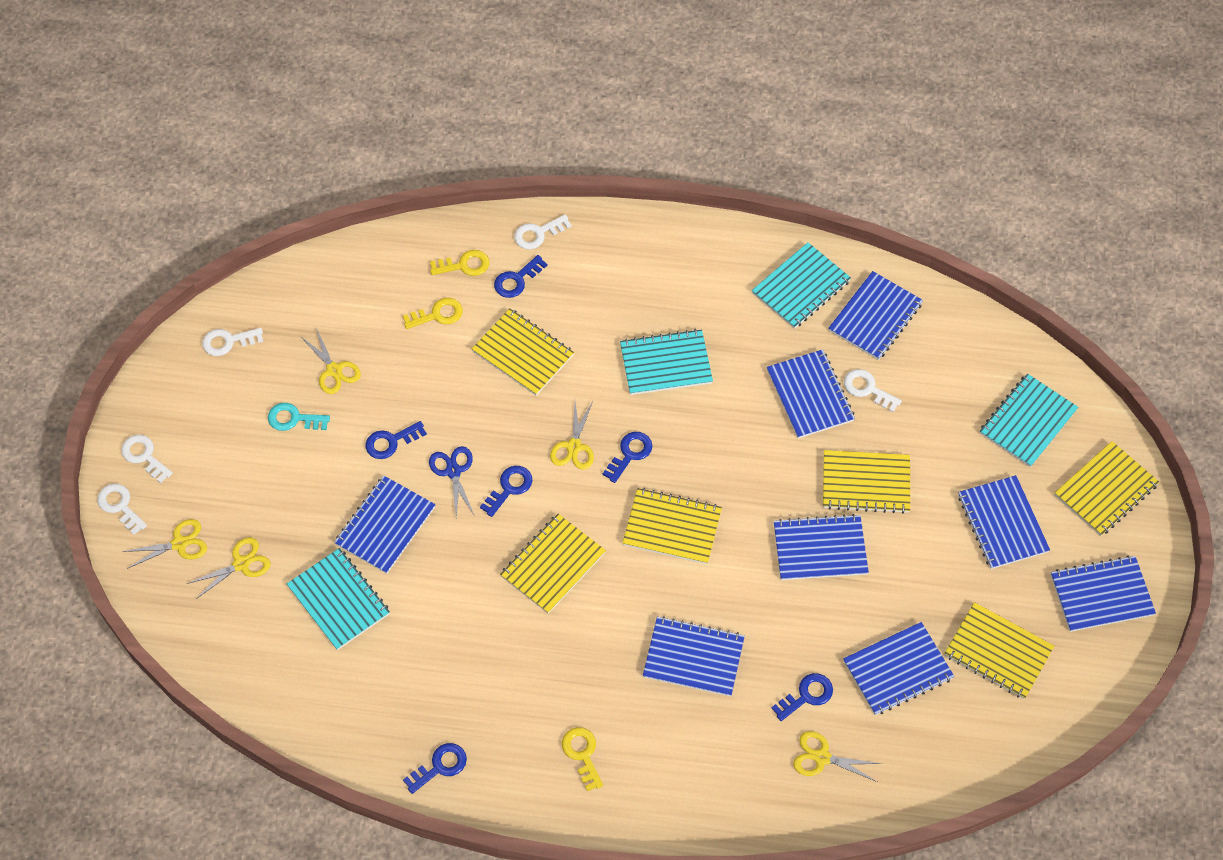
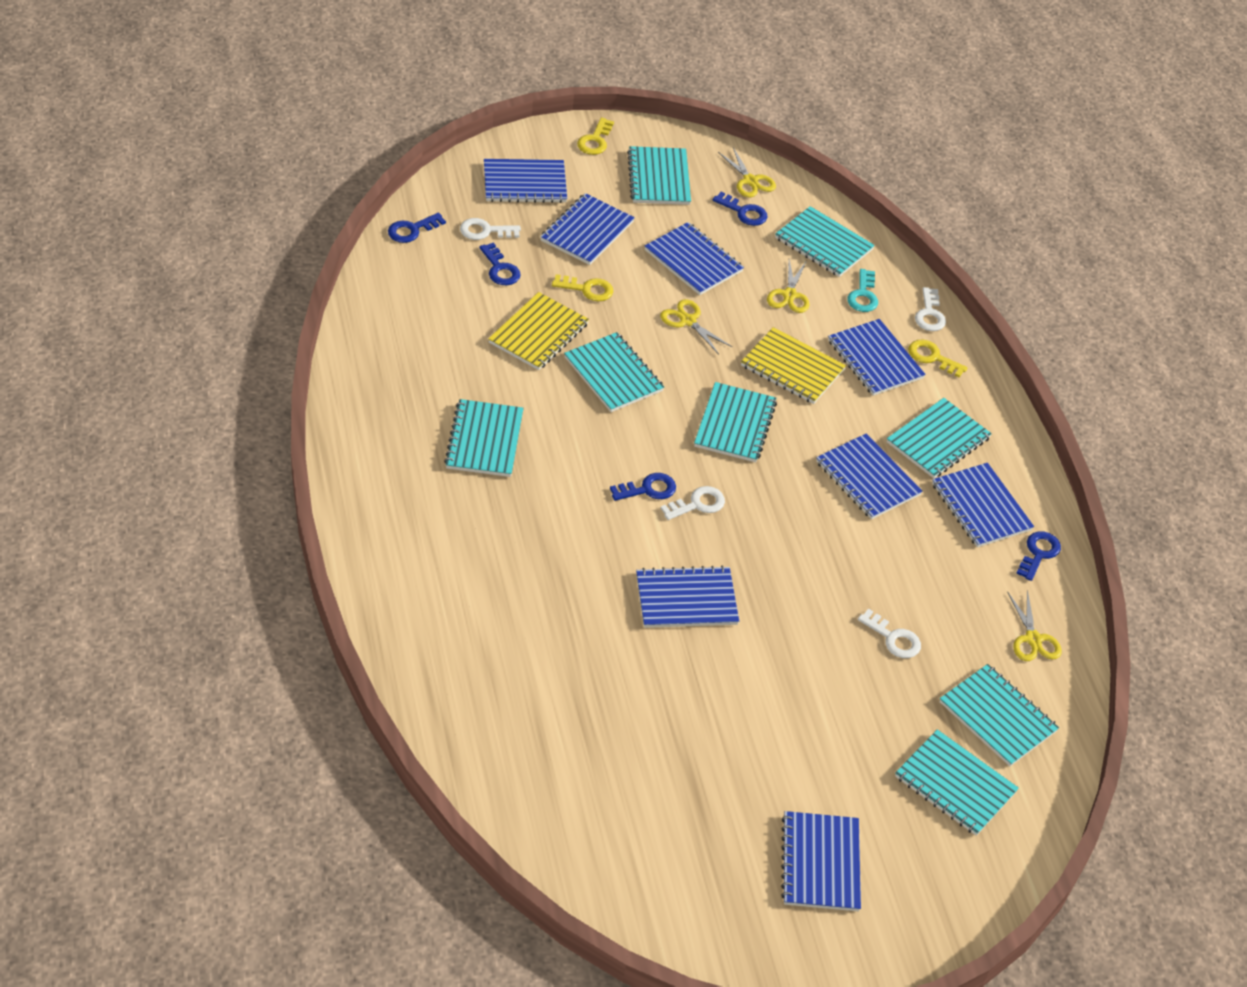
blue key: [365,421,427,459] [403,743,467,794] [480,466,533,517] [494,255,547,298] [603,432,652,483] [772,673,833,721] = 6 -> [388,213,446,243] [479,243,521,285] [610,473,676,501] [713,192,768,226] [1016,531,1061,581] = 5
blue scissors: [429,446,474,518] = 1 -> none = 0
turquoise notebook: [287,548,390,650] [620,329,713,395] [752,242,851,329] [980,374,1078,467] = 4 -> [444,399,524,477] [564,332,664,412] [627,146,691,205] [694,382,777,462] [775,206,875,277] [887,398,992,478] [895,729,1019,836] [940,664,1059,766] = 8
white key: [98,484,147,535] [121,435,173,483] [202,328,263,356] [514,214,572,249] [844,369,902,412] = 5 -> [460,218,521,240] [660,486,725,520] [858,609,921,658] [915,287,946,331] = 4
yellow notebook: [472,308,574,396] [500,514,606,614] [622,488,722,564] [823,450,910,514] [944,602,1055,699] [1055,441,1159,536] = 6 -> [488,292,589,370] [741,327,846,404] = 2
yellow scissors: [122,519,207,569] [186,537,270,599] [300,328,361,394] [550,401,594,470] [793,731,882,782] = 5 -> [660,299,732,354] [718,147,776,197] [767,260,809,313] [1007,590,1062,661] = 4

